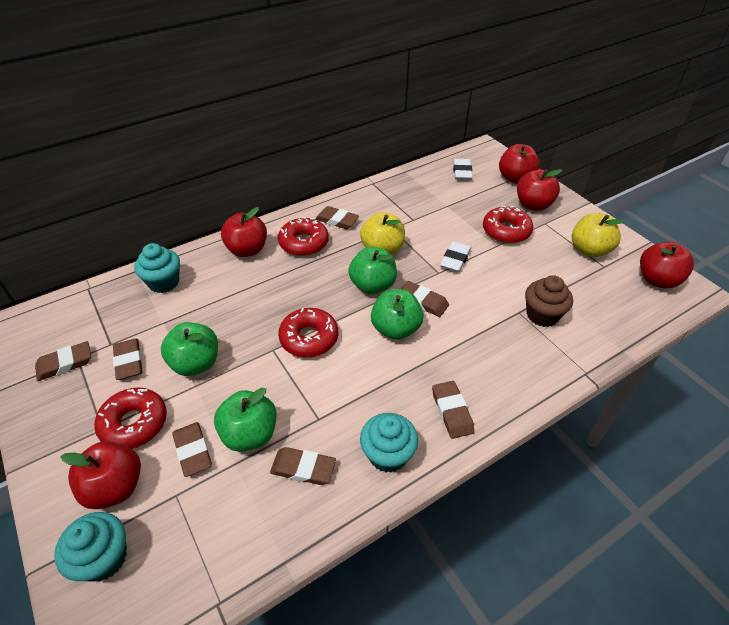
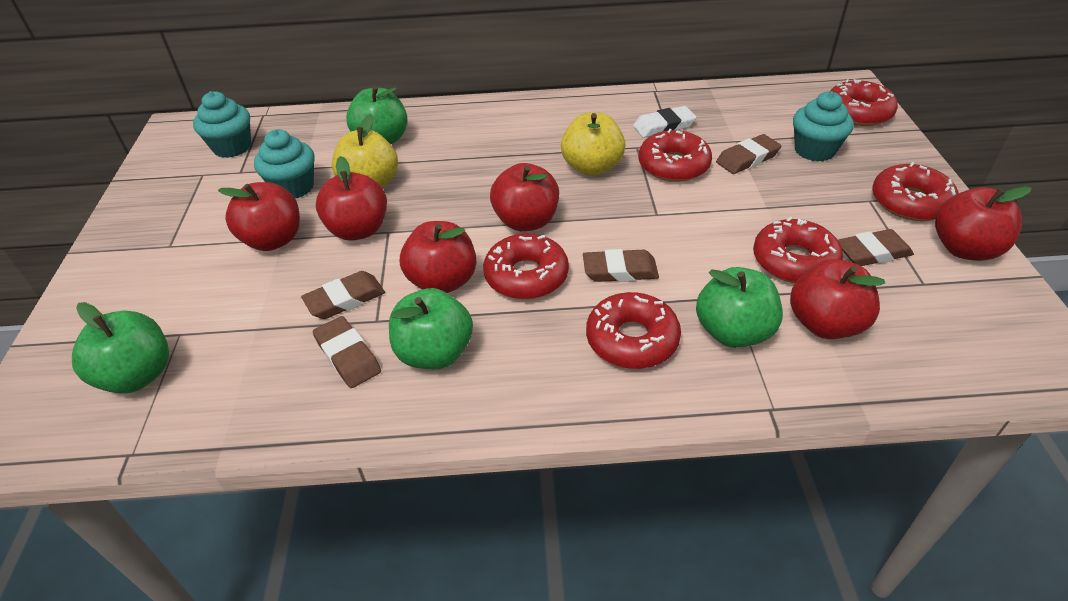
brown cupcake: [525,275,573,327] = 1 -> none = 0
brown eraser: [35,341,91,381] [113,339,143,380] [172,422,212,477] [270,447,336,485] [315,206,359,229] [401,281,449,317] [432,381,474,439] = 7 -> [301,271,385,319] [313,316,381,388] [583,249,659,282] [716,134,781,174] [838,229,914,266] = 5
red apple: [61,441,141,509] [221,207,267,257] [499,144,540,183] [517,169,562,211] [640,242,694,289] = 5 -> [218,182,300,251] [316,156,387,241] [400,221,476,293] [490,163,559,231] [790,259,885,339] [935,186,1032,261] = 6
red donut: [95,387,167,449] [278,217,329,256] [278,308,338,357] [483,206,533,243] = 4 -> [483,233,569,299] [586,292,681,369] [638,129,712,182] [753,217,843,283] [830,79,898,126] [872,162,958,221] = 6
white eraser: [440,241,471,272] [453,159,473,180] = 2 -> [633,106,697,138] = 1

